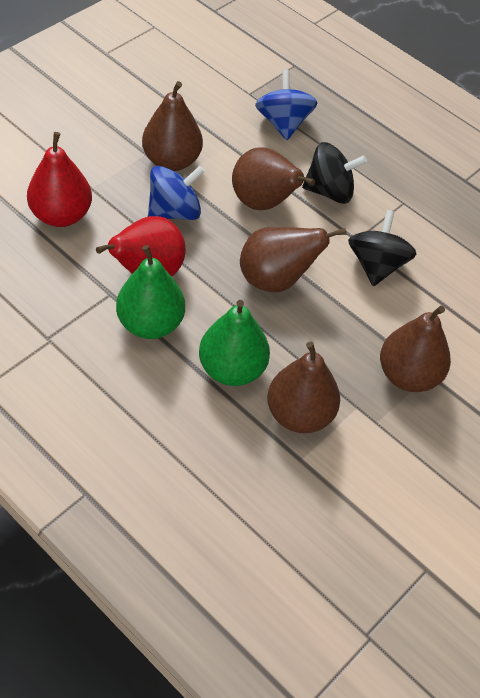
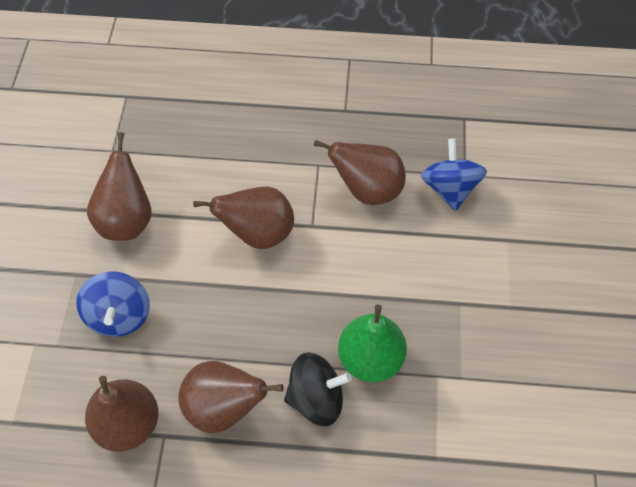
black spinning top: [302,142,367,204] [348,210,416,286] = 2 -> [284,352,352,426] = 1
green pear: [116,245,185,339] [199,300,270,386] = 2 -> [338,304,407,382] = 1
red pear: [27,132,92,227] [96,216,186,276] = 2 -> none = 0

